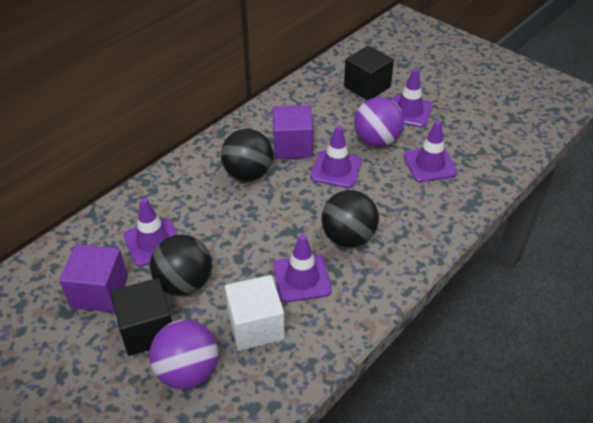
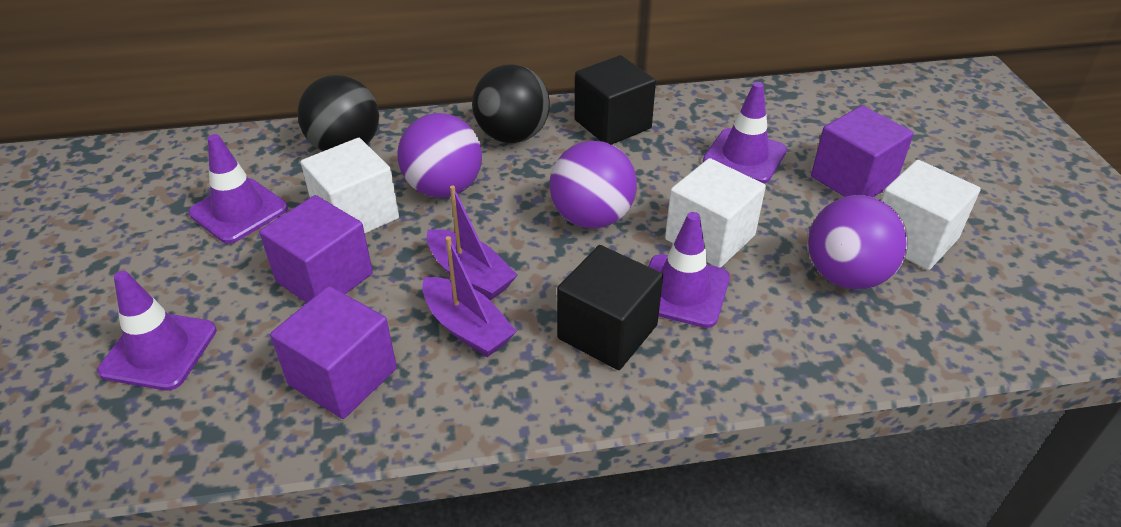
black ball: [150,235,212,296] [221,129,273,181] [321,190,379,247] = 3 -> [297,75,379,151] [472,65,550,143] = 2
purple ball: [149,320,218,389] [354,97,404,147] = 2 -> [397,113,482,198] [550,141,637,228] [808,195,908,289] = 3
purple boat: none = 0 -> [422,236,517,357] [427,185,518,300] = 2
purple cube: [59,244,128,312] [273,105,313,159] = 2 -> [259,195,373,303] [270,286,397,419] [811,105,914,197] = 3
purple traffic cone: [124,198,178,267] [274,234,332,302] [310,126,362,188] [392,69,433,127] [403,121,458,182] = 5 -> [97,271,217,391] [189,134,288,244] [648,212,730,328] [703,82,787,183] = 4
white cube: [225,275,285,351] = 1 -> [301,138,399,233] [665,158,766,268] [881,160,981,270] = 3

